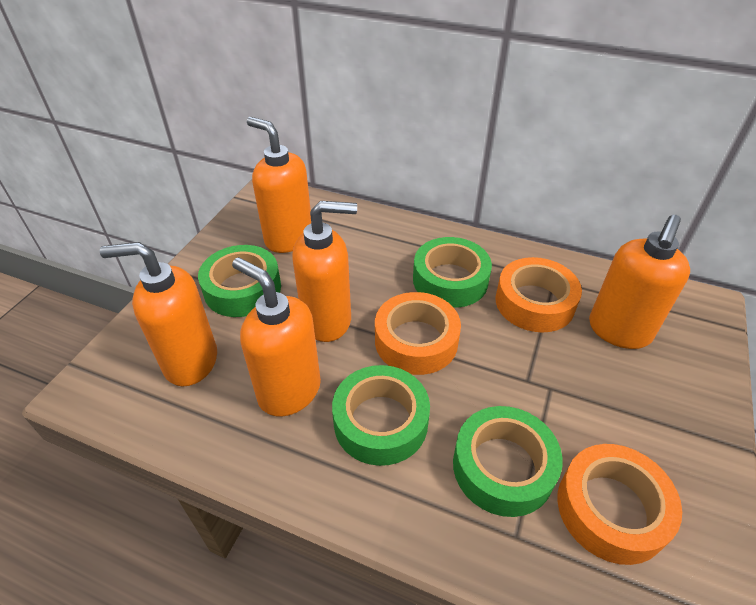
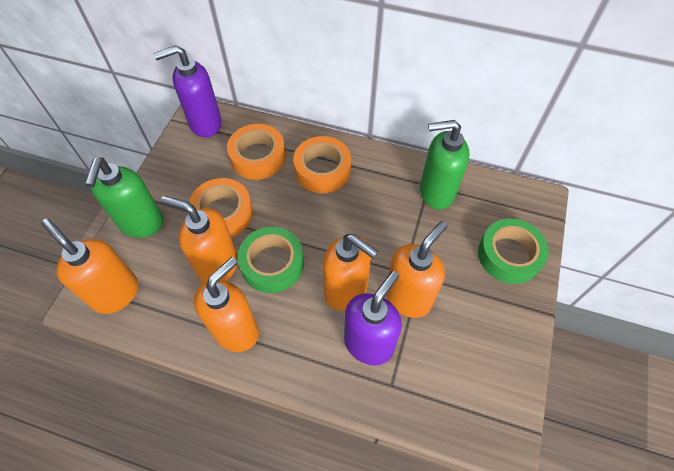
green soap dispenser: none = 0 -> [85,158,164,238] [420,120,470,210] = 2
green tape: [198,245,281,317] [332,365,430,466] [413,237,492,308] [453,406,563,517] = 4 -> [238,227,304,293] [478,218,549,284] = 2
purple soap dispenser: none = 0 -> [154,45,222,138] [344,271,402,365] = 2

